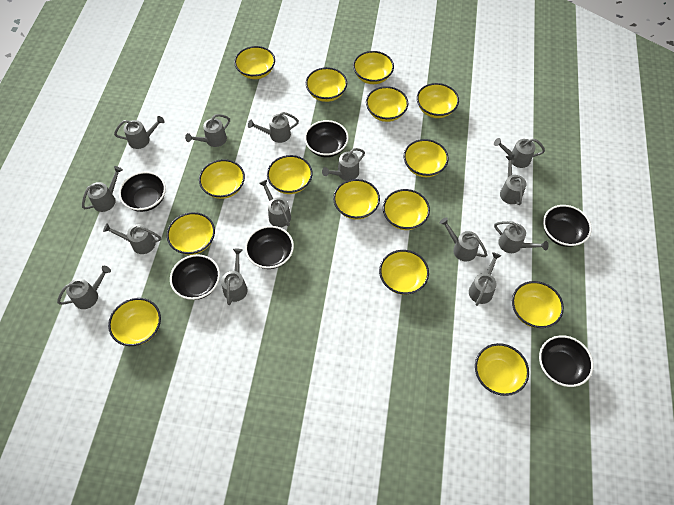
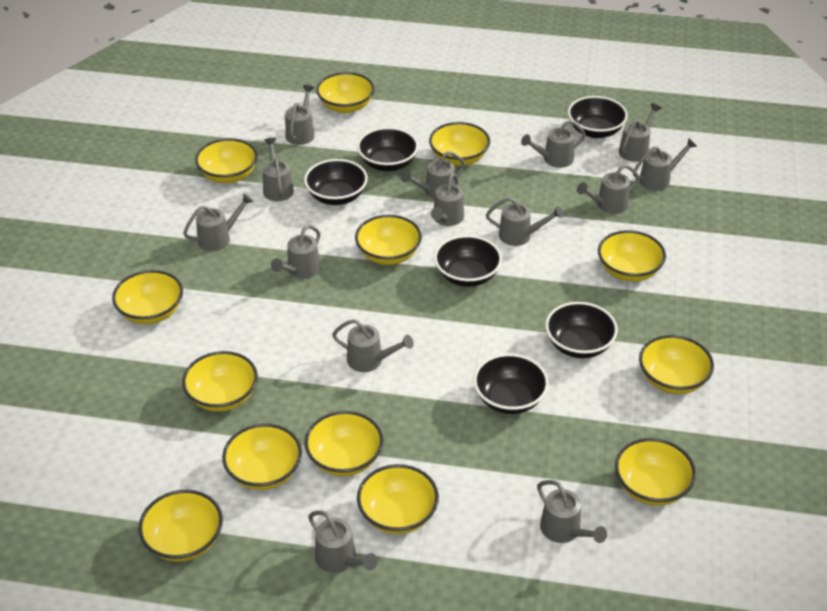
yellow bowl: [108,298,161,346] [167,212,215,255] [199,159,245,199] [234,46,275,79] [267,155,312,194] [306,67,347,102] [333,179,380,220] [353,51,394,84] [366,86,408,122] [379,250,429,295] [383,189,430,230] [404,139,449,177] [417,83,459,118] [475,343,529,396] [512,281,564,328] = 15 -> [112,270,183,324] [138,490,223,562] [182,351,258,412] [195,138,258,183] [222,424,302,490] [305,411,383,476] [316,72,375,113] [355,215,422,265] [357,464,439,534] [429,122,490,166] [598,230,666,282] [615,438,696,506] [639,335,714,394] = 13

